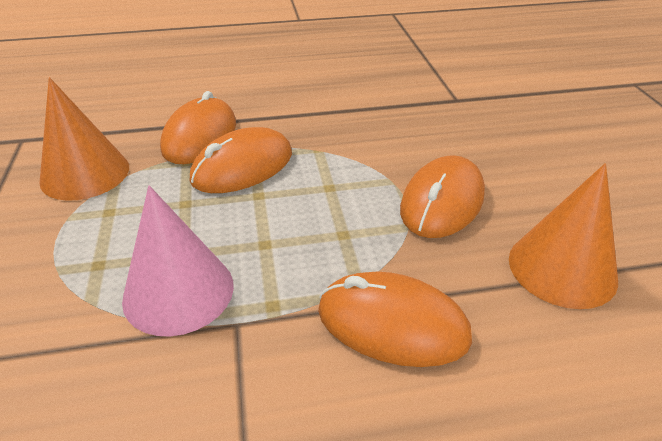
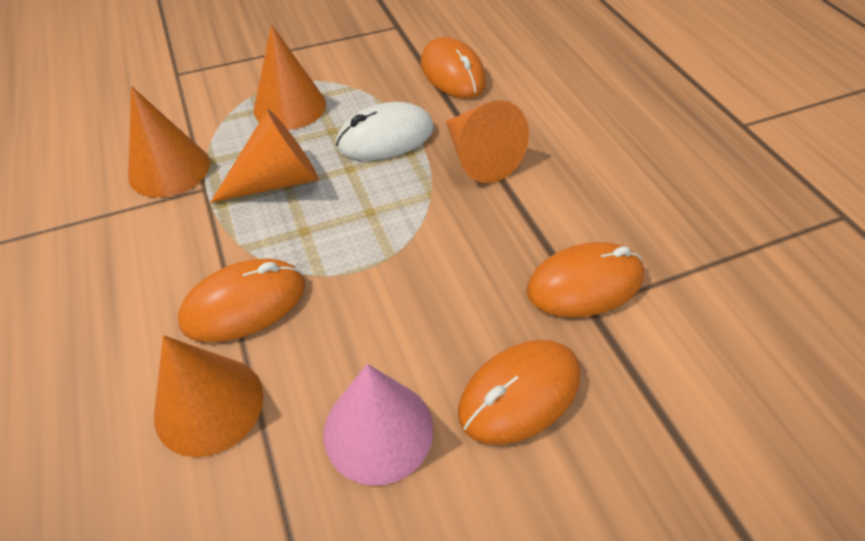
orange cone: [39,77,129,201] [509,163,618,309] = 2 -> [128,86,210,197] [154,335,263,457] [211,109,319,203] [254,25,326,130] [446,100,529,183] = 5
white mouse: none = 0 -> [336,102,434,160] = 1

